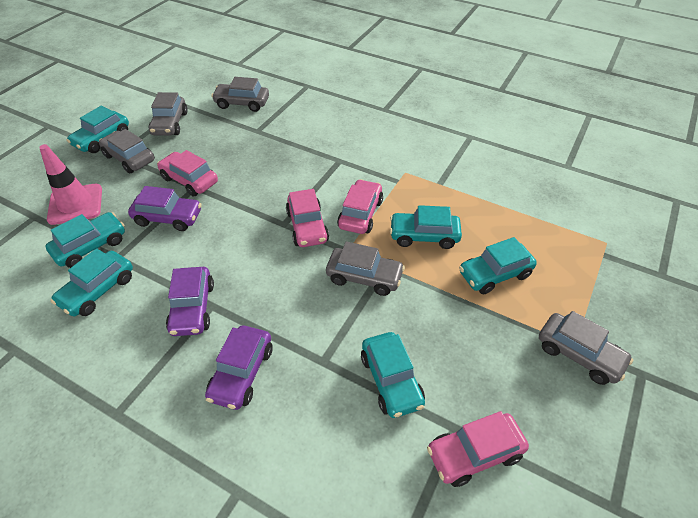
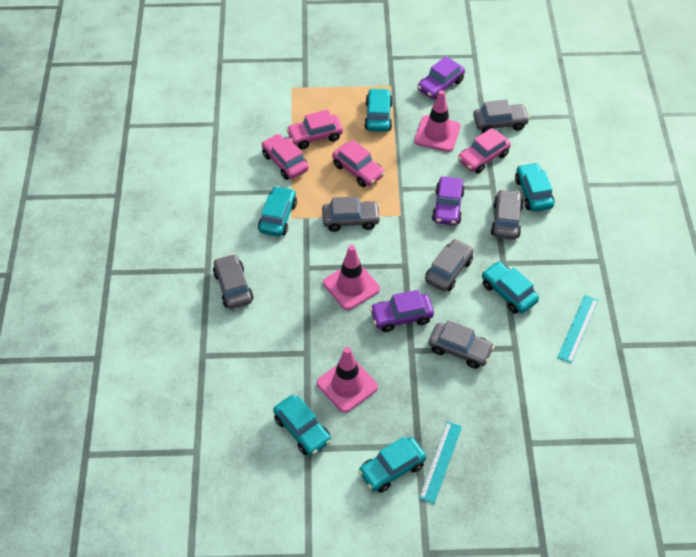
grey car: [99,129,155,173] [149,92,188,136] [211,77,269,112] [326,241,405,296] [539,311,634,385] = 5 -> [213,254,253,309] [322,196,381,232] [425,239,474,291] [429,320,495,369] [473,99,530,133] [491,189,523,240] = 6
pink traffic cone: [39,144,102,225] = 1 -> [317,347,378,413] [323,245,380,310] [414,90,461,152] = 3
turquoise ruler: none = 0 -> [419,421,462,504] [557,295,598,363] = 2

